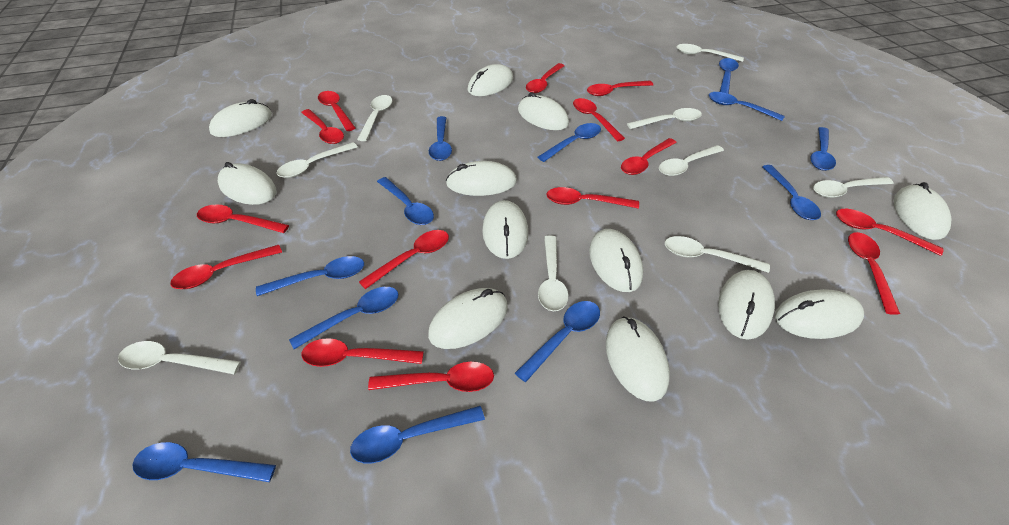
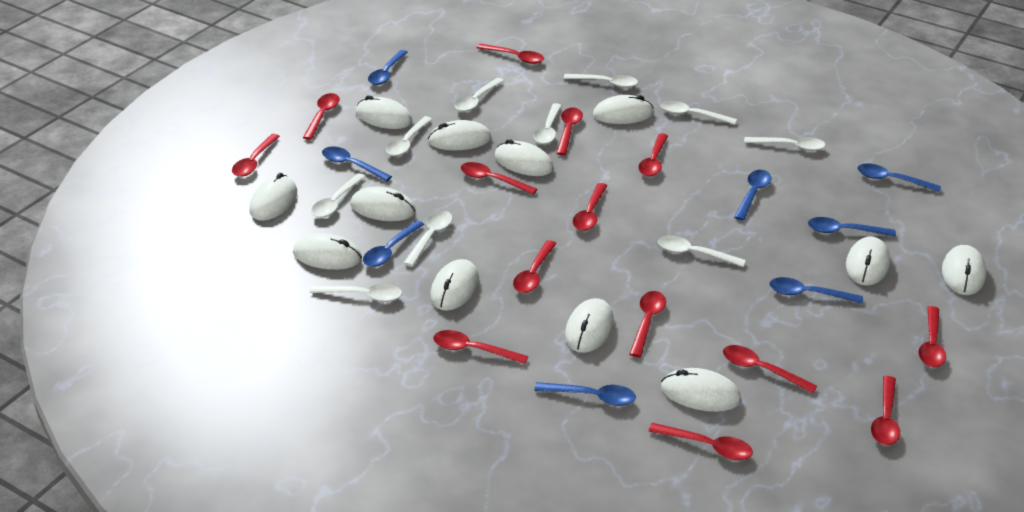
blue spoon: [132,442,276,482] [256,256,364,296] [289,287,399,349] [350,406,485,463] [377,177,434,225] [429,116,452,161] [515,301,600,382] [538,123,601,162] [709,92,785,121] [719,58,739,94] [763,165,821,220] [810,127,836,171] = 12 -> [322,147,392,182] [363,220,424,267] [368,50,408,85] [534,382,636,406] [734,170,772,221] [769,277,863,304] [808,217,896,237] [857,163,941,192] = 8
white spoon: [118,341,241,374] [277,142,358,178] [357,95,392,141] [538,235,569,311] [627,108,702,129] [659,145,724,176] [665,236,770,273] [676,44,744,62] [813,177,894,198] = 9 -> [310,284,402,302] [311,173,366,218] [386,116,432,156] [404,211,453,267] [455,78,504,112] [534,103,562,144] [564,74,638,88] [658,235,746,267] [660,100,737,125] [744,137,825,151] = 10

